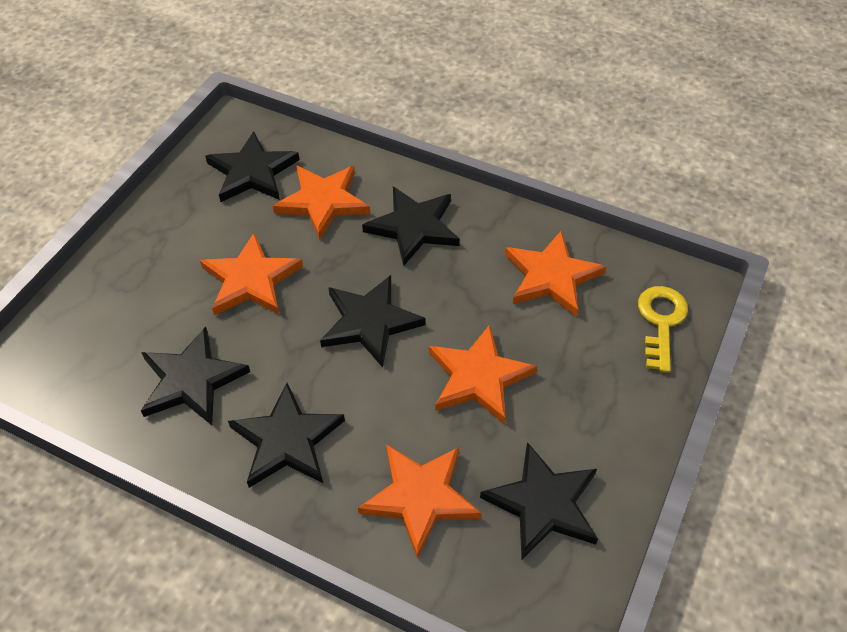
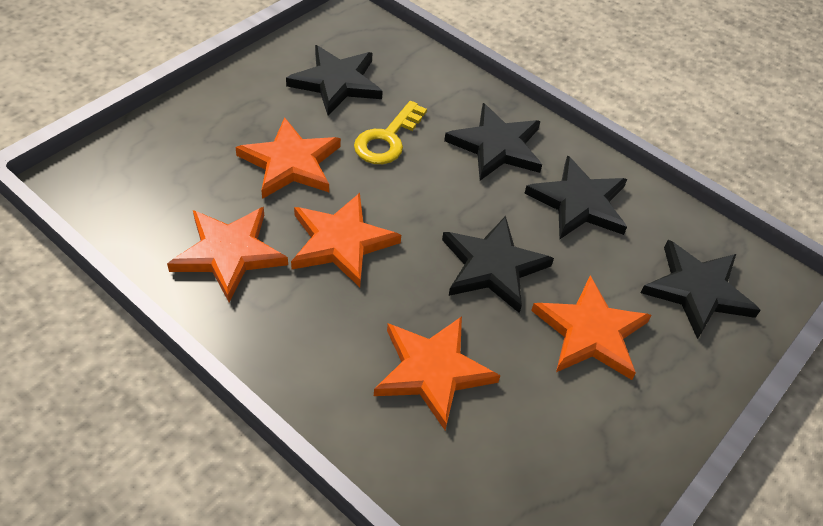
black star: [141,327,250,425] [205,131,299,202] [228,383,345,488] [320,275,426,368] [362,186,460,266] [480,442,598,560] = 6 -> [286,45,383,116] [442,216,554,313] [444,103,542,181] [524,155,627,239] [641,240,761,339] = 5

